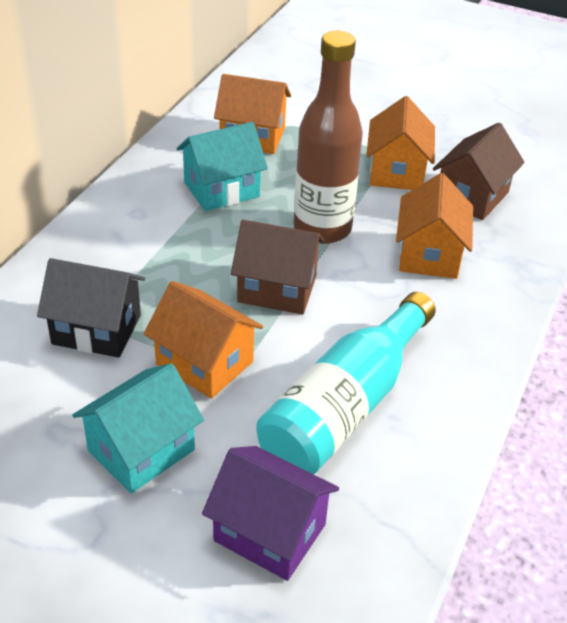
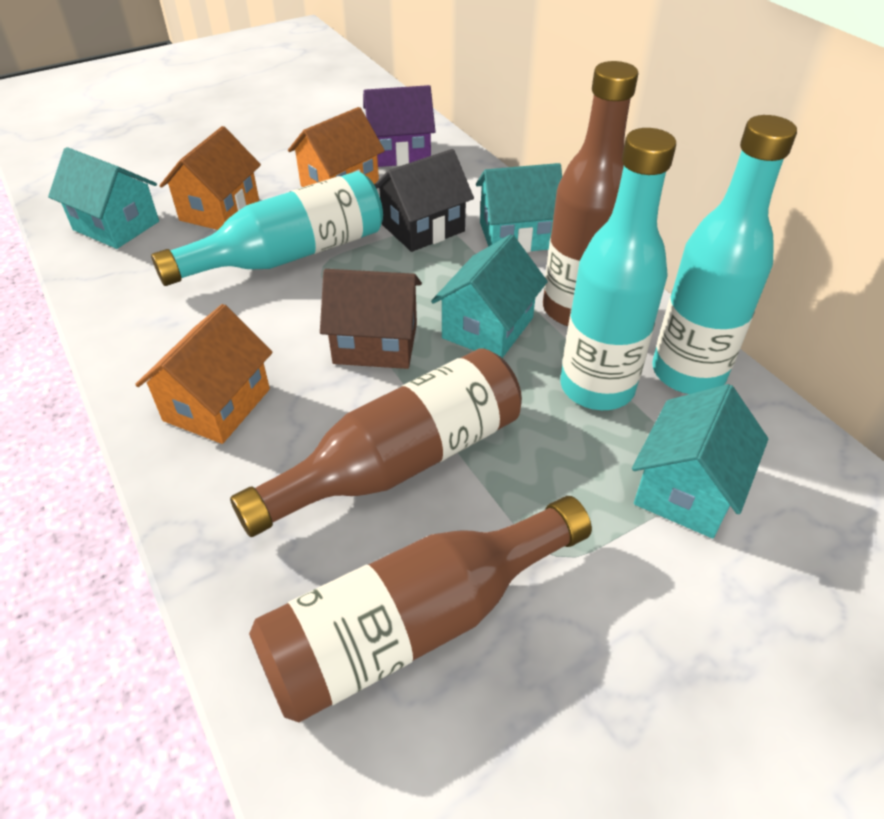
brown bottle: [294,31,363,244] = 1 -> [230,348,522,537] [249,496,592,722] [543,61,639,326] = 3
brown house: [231,220,325,315] [433,123,525,220] = 2 -> [320,269,422,369] = 1
orange house: [144,281,263,399] [214,74,291,154] [366,96,435,190] [396,173,473,279] = 4 -> [135,304,273,444] [159,126,261,230] [288,107,385,187] = 3
turquoise bottle: [256,292,436,474] = 1 -> [151,171,383,286] [560,128,676,410] [652,115,797,394] = 3
turquoise house: [72,363,204,493] [177,122,268,211] = 2 -> [48,147,159,249] [431,234,548,358] [476,163,562,253] [632,384,768,538] = 4

